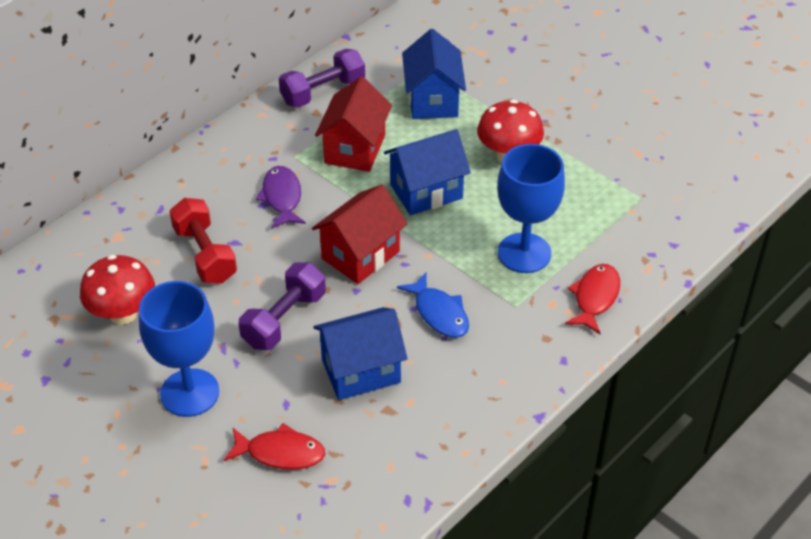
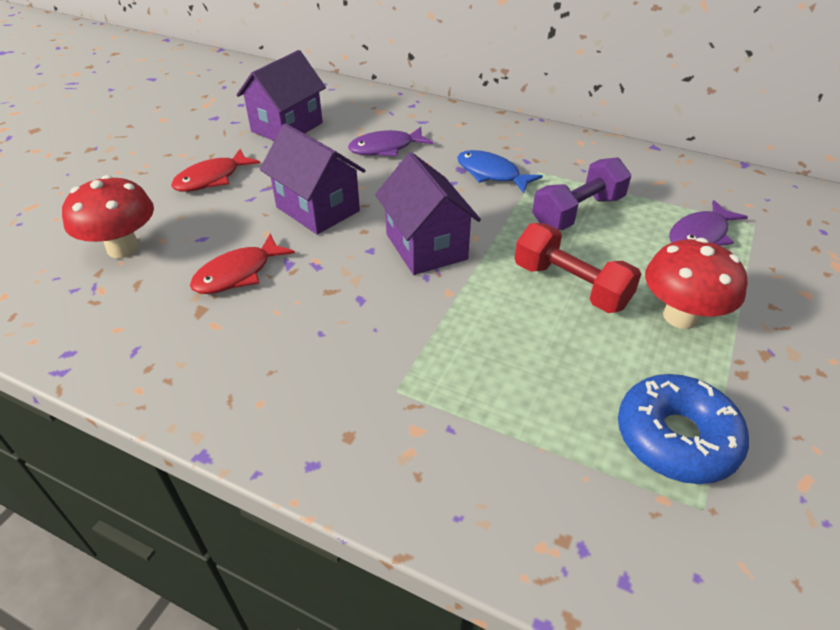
blue donut: none = 0 -> [618,374,749,484] = 1
blue goblet: [139,281,219,417] [497,144,565,273] = 2 -> none = 0
blue house: [313,307,407,400] [384,129,471,215] [402,29,466,119] = 3 -> none = 0
purple dumbbell: [239,262,326,350] [279,49,365,108] = 2 -> [532,157,631,230] = 1
purple fish: [256,166,306,228] = 1 -> [348,127,433,156] [669,200,748,246] = 2
purple house: none = 0 -> [236,50,326,141] [260,123,366,234] [375,152,481,275] = 3
red house: [312,184,407,284] [315,77,392,172] = 2 -> none = 0

